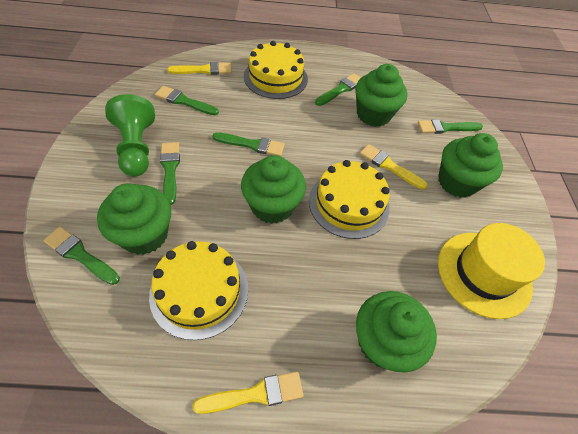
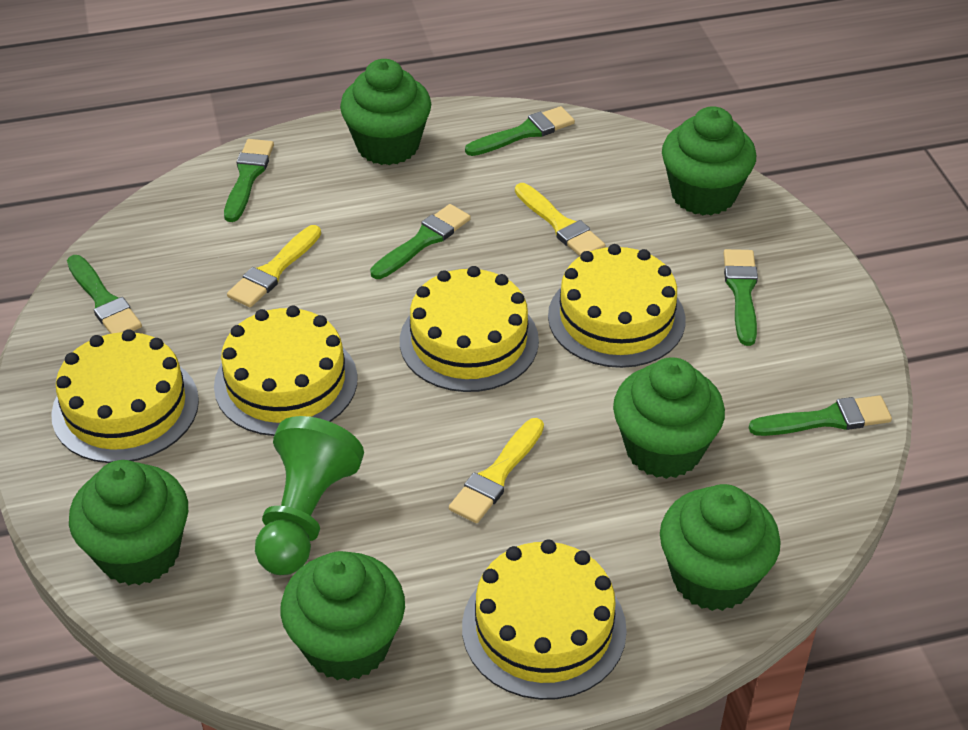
green cupcake: [97,183,171,255] [241,155,306,224] [355,64,407,127] [356,291,437,373] [438,133,503,198] = 5 -> [69,460,188,585] [280,551,405,681] [340,59,431,165] [613,357,725,479] [660,484,781,611] [662,106,756,215] = 6
yellow cake: [149,241,248,340] [244,41,308,99] [309,160,390,239] = 3 -> [51,329,199,463] [214,306,358,436] [400,266,539,392] [462,539,627,700] [548,244,685,368] = 5
yellow hat: [438,223,545,319] = 1 -> none = 0

